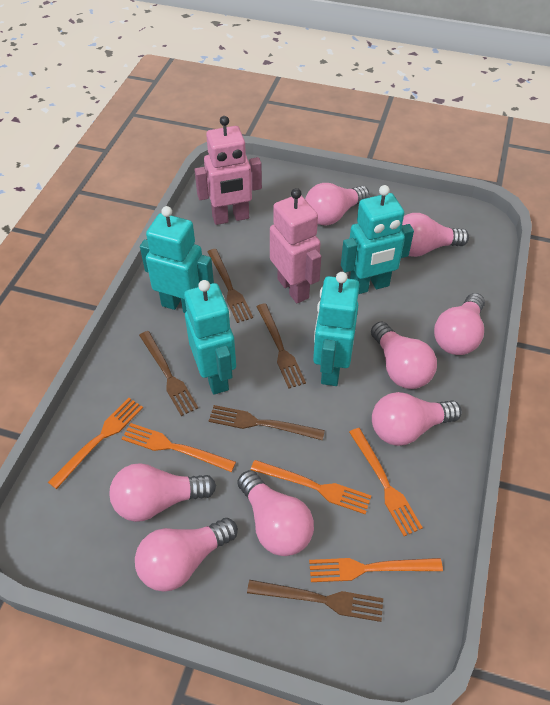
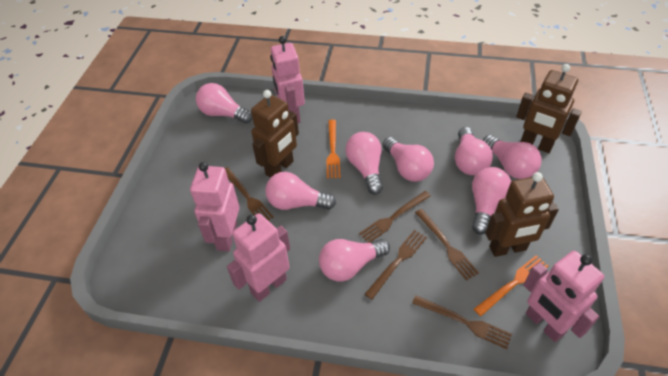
brown robot: none = 0 -> [251,90,299,178] [486,172,559,257] [516,64,582,153] = 3
orange fork: [48,398,143,489] [122,423,236,472] [251,460,371,514] [309,558,443,582] [349,428,423,536] = 5 -> [327,120,340,178] [474,255,548,316] = 2
pink robot: [194,116,262,225] [270,188,321,303] = 2 -> [190,162,240,252] [227,213,290,302] [270,36,305,123] [524,251,604,342] = 4
turquoise robot: [140,206,214,313] [184,280,236,394] [313,272,359,386] [341,185,414,294] = 4 -> none = 0

